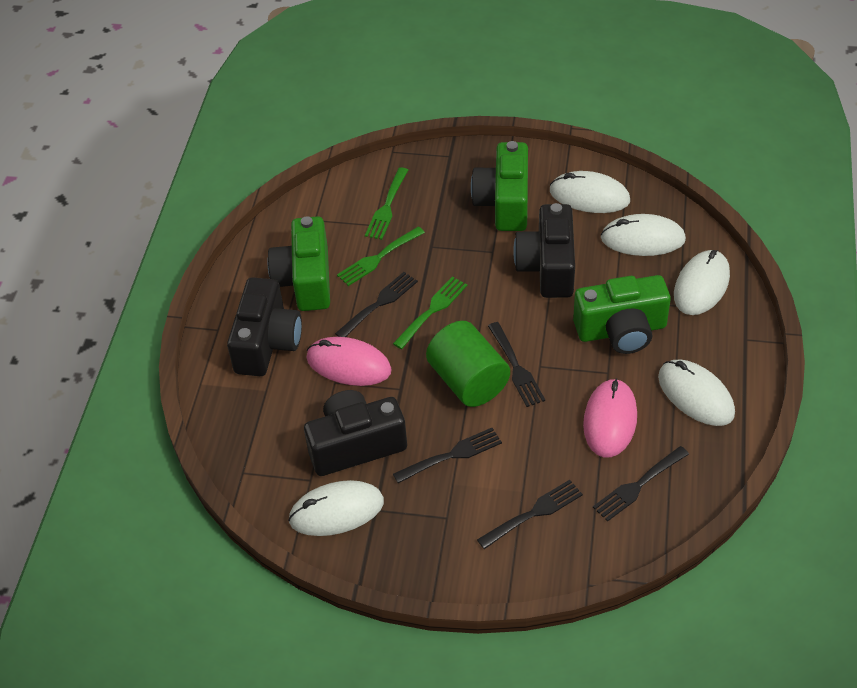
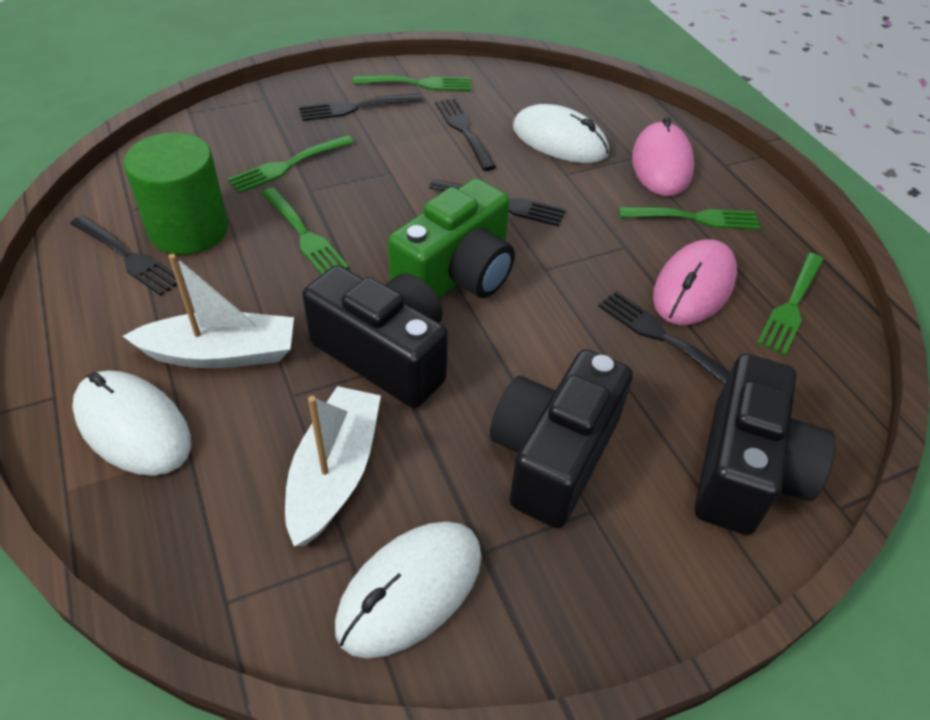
green camera: [267,216,330,311] [471,141,528,231] [573,275,671,354] = 3 -> [388,178,515,299] = 1
green fork: [337,227,425,286] [365,167,408,240] [393,277,467,349] = 3 -> [228,135,354,193] [261,187,349,275] [353,75,471,91] [619,207,760,230] [757,253,824,355] = 5
white boat: none = 0 -> [123,254,294,369] [285,386,381,546] = 2
white mouse: [288,480,384,536] [550,171,630,213] [601,214,686,256] [658,359,735,426] [674,250,730,315] = 5 -> [72,370,191,476] [335,521,482,659] [513,104,609,163] = 3

